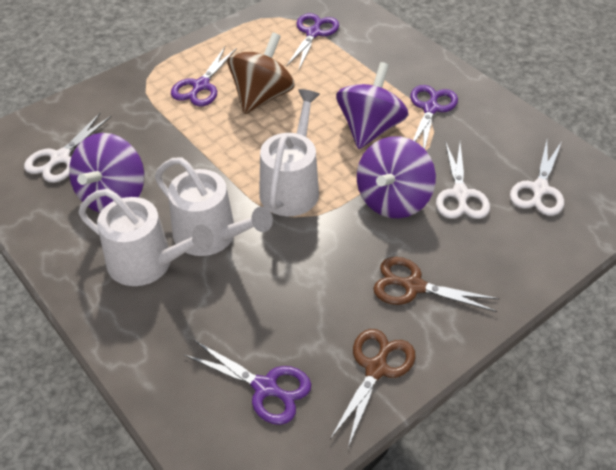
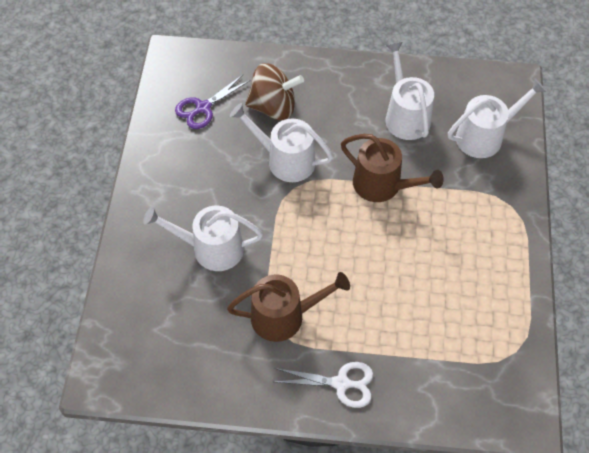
brown scissors: [330,329,415,447] [373,257,499,312] = 2 -> none = 0
brown watering can: none = 0 -> [227,272,350,342] [341,134,444,202] = 2
purple scissors: [171,47,237,106] [184,340,311,425] [286,13,339,69] [410,85,458,149] = 4 -> [175,75,250,129] = 1
purple spinning top: [69,133,144,213] [336,62,408,149] [357,136,436,218] = 3 -> none = 0
white scissors: [24,112,112,183] [436,141,490,219] [510,140,564,216] = 3 -> [275,362,373,408] = 1
white watering can: [78,189,213,286] [155,158,273,256] [259,89,320,216] = 3 -> [143,206,263,271] [230,103,333,182] [385,42,434,140] [448,79,547,158] = 4

